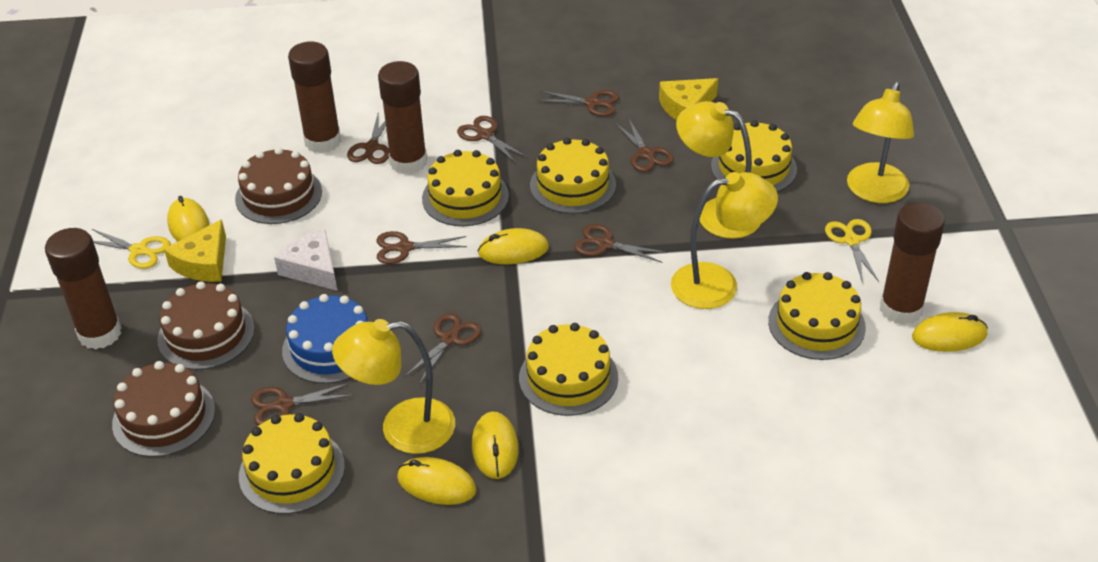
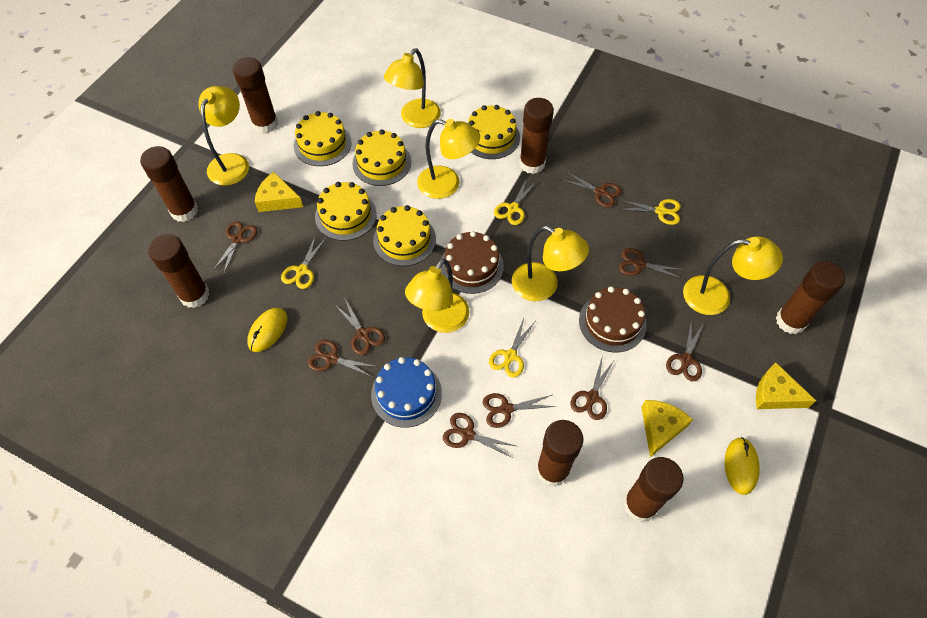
brown cake: [112,361,215,457] [158,281,255,370] [235,147,322,224] = 3 -> [440,231,504,294] [579,287,646,352] = 2
brown glue stick: [45,228,122,350] [288,42,341,153] [378,61,427,174] [880,202,945,325] = 4 -> [140,146,198,222] [148,234,210,308] [233,57,278,134] [519,98,554,174] [536,420,583,487] [623,457,684,522] [776,261,845,334] = 7
brown scissors: [251,382,354,426] [347,114,389,164] [376,231,467,264] [404,313,482,385] [457,116,528,163] [537,90,619,116] [574,224,667,263] [615,119,674,172] = 8 -> [212,221,258,275] [308,340,378,377] [334,299,385,355] [443,413,516,458] [483,393,556,428] [561,172,622,207] [571,355,614,420] [619,248,685,279] [666,323,704,381] = 9
white cheese: [274,229,337,291] = 1 -> none = 0
yellow cake: [239,413,345,514] [422,150,509,226] [519,323,618,416] [530,138,616,214] [711,120,797,192] [768,272,866,360] = 6 -> [294,111,352,166] [315,182,377,241] [352,129,411,186] [373,205,436,266] [468,105,520,159] = 5
yellow cheese: [164,219,226,282] [659,78,718,120] = 2 -> [255,172,303,212] [641,400,693,457] [756,362,816,409] = 3
yellow lamp: [332,319,455,454] [671,172,778,309] [676,101,760,239] [847,82,914,203] = 4 -> [198,86,249,186] [384,48,441,128] [405,259,469,333] [417,119,480,199] [512,226,589,301] [683,236,783,315] = 6
yellow mouse: [167,196,210,241] [397,457,476,505] [472,411,519,479] [478,228,549,264] [912,312,988,352] = 5 -> [247,308,287,352] [725,437,760,495] = 2
yellow scissors: [92,229,171,269] [825,219,879,283] = 2 -> [281,235,326,289] [489,318,535,377] [494,178,537,225] [618,199,681,225] = 4

